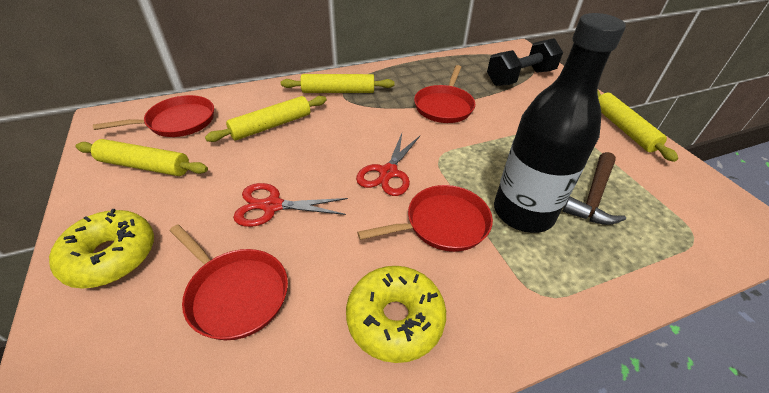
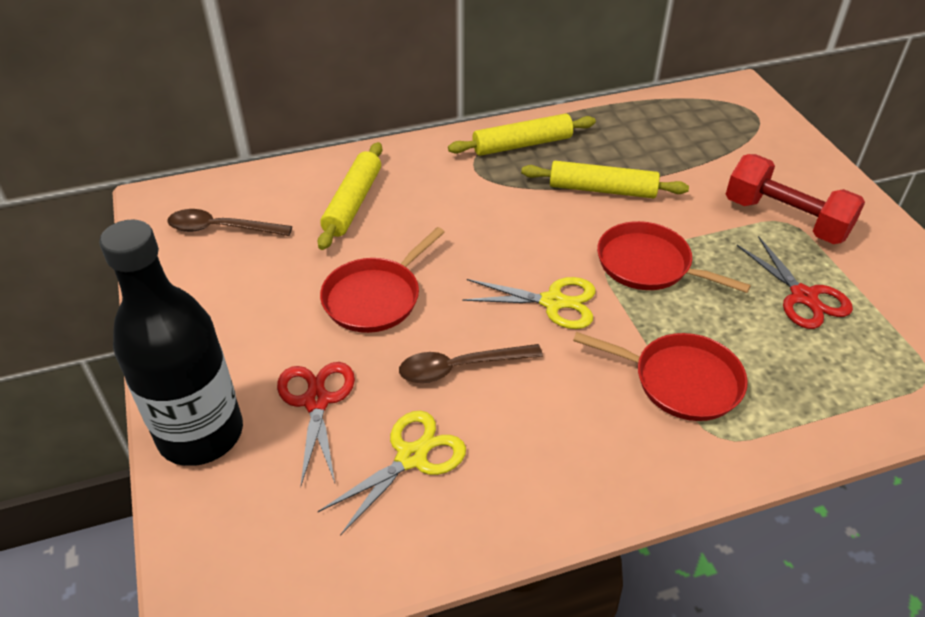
black dumbbell: [487,38,563,86] = 1 -> none = 0
brown hammer: [563,152,626,225] = 1 -> none = 0
brown spoon: none = 0 -> [167,209,292,236] [399,344,543,383] = 2
red dumbbell: none = 0 -> [726,154,865,244] = 1
red pan: [93,95,214,137] [170,225,288,340] [357,185,493,252] [414,65,475,123] = 4 -> [320,227,445,333] [573,332,748,421] [597,221,751,293] = 3
yellow donut: [49,209,154,288] [346,266,446,363] = 2 -> none = 0
yellow rolling pin: [76,139,208,176] [205,96,327,142] [281,74,394,93] [597,91,678,162] = 4 -> [318,142,382,250] [448,113,596,156] [521,161,689,198] = 3
yellow scissors: none = 0 -> [318,411,466,536] [462,277,596,329] = 2

